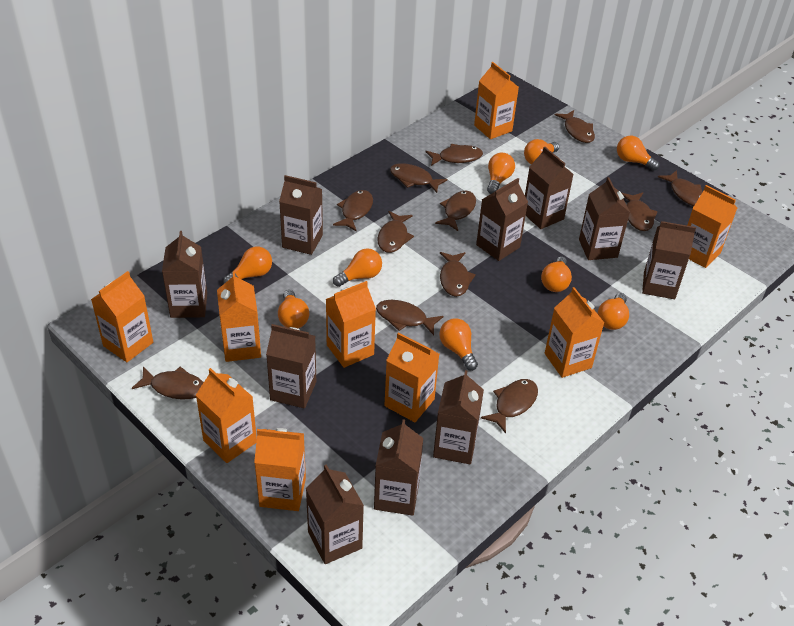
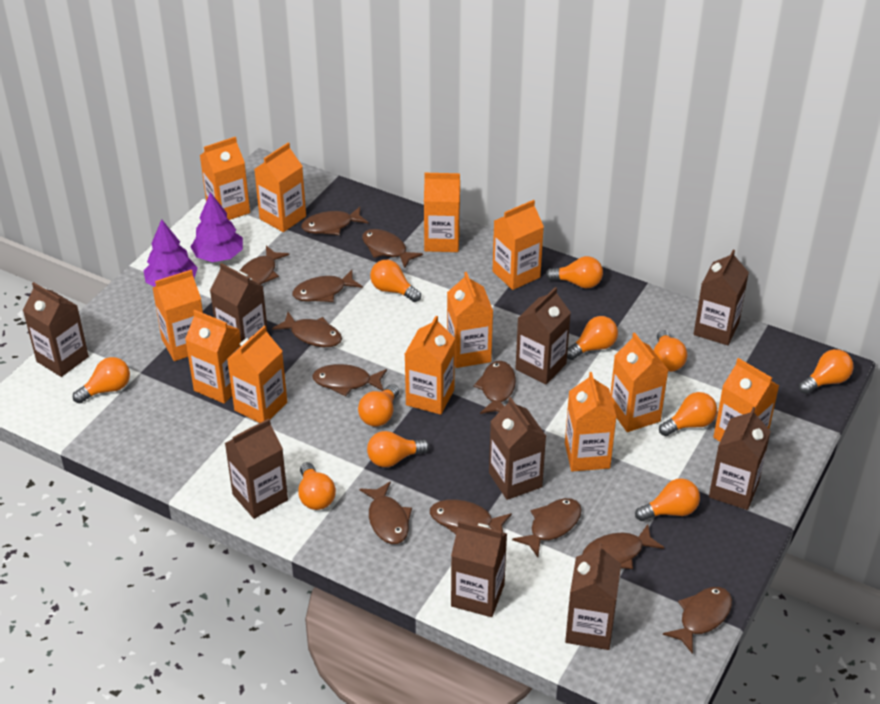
brown carton: [162,231,207,318] [266,324,316,408] [279,175,323,255] [306,465,364,564] [374,419,423,516] [433,370,484,464] [476,178,528,261] [525,147,574,229] [579,177,630,260] [642,221,696,299] = 10 -> [23,282,89,377] [210,263,268,342] [225,418,288,519] [451,521,507,617] [489,397,546,500] [515,287,571,384] [565,543,621,650] [694,250,749,345] [709,407,771,510] = 9
orange carton: [91,271,153,362] [196,368,257,463] [217,272,261,362] [254,428,306,511] [326,281,376,368] [384,332,439,422] [474,62,519,139] [545,287,604,378] [687,185,737,268] = 9 -> [153,270,203,361] [185,310,241,404] [200,137,250,220] [227,326,287,423] [254,143,306,232] [405,316,455,415] [424,173,460,252] [447,272,493,368] [492,200,544,290] [565,372,616,471] [610,333,668,432] [713,358,779,442] = 12
orange light bulb: [223,246,272,284] [278,290,309,328] [333,248,382,287] [439,318,478,371] [487,153,515,194] [524,139,559,164] [541,257,572,292] [597,293,629,330] [617,136,660,170] = 9 -> [73,357,130,403] [298,462,336,510] [358,384,399,427] [367,431,430,467] [370,260,421,302] [546,256,603,288] [567,316,618,360] [635,478,700,521] [654,330,687,372] [659,392,717,436] [799,349,854,394] = 11
purple tree: none = 0 -> [144,219,198,287] [191,192,243,262] = 2

